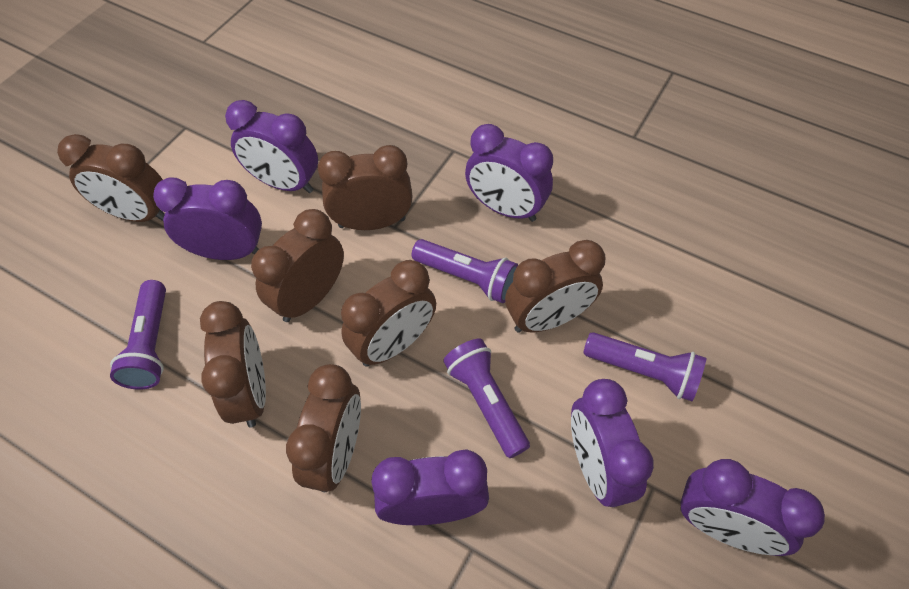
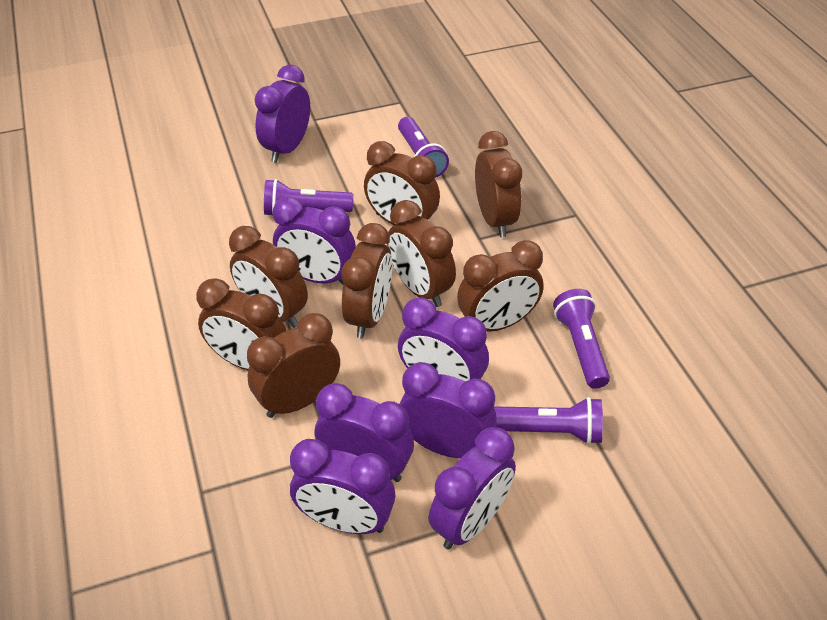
brown clock: [57,134,165,222] [200,301,266,428] [251,209,344,322] [286,364,361,492] [318,145,412,230] [341,260,436,367] [505,240,605,333] = 7 -> [196,278,287,370] [229,226,308,328] [247,313,340,418] [341,223,392,338] [364,141,440,225] [387,200,456,307] [457,240,544,332] [475,131,522,237] = 8
purple clock: [153,178,262,260] [225,100,318,193] [371,449,489,525] [465,124,553,222] [571,379,654,507] [680,459,825,556] = 6 -> [255,65,310,163] [273,196,356,285] [290,439,395,534] [315,383,414,482] [398,297,489,381] [400,362,497,458] [428,427,516,549] = 7

